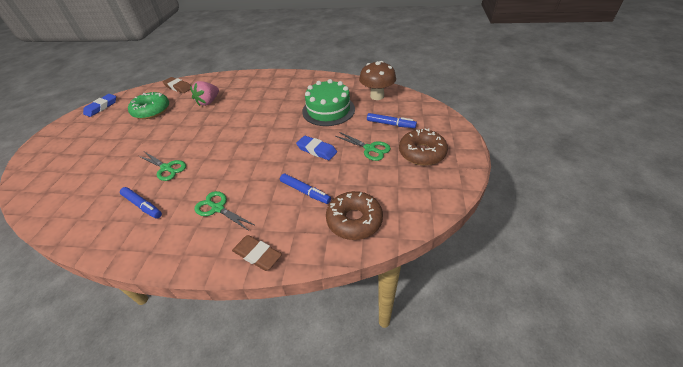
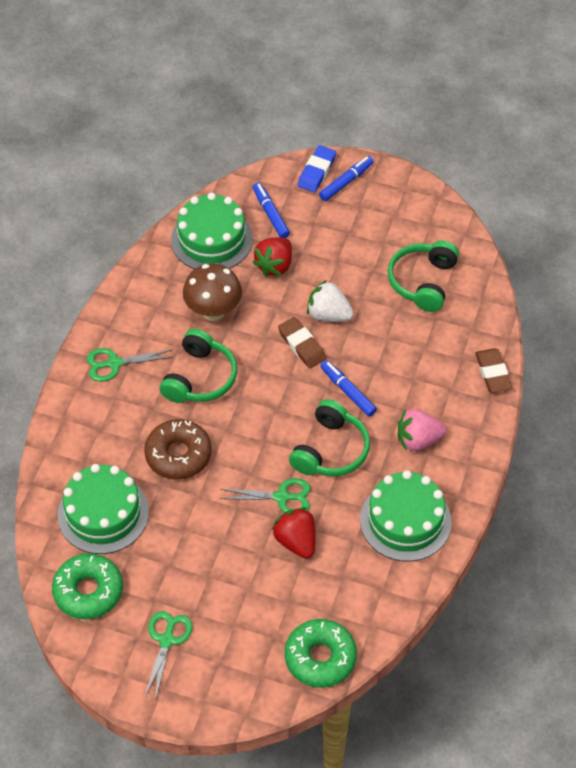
blue eraser: [83,94,116,117] [296,136,337,160] = 2 -> [298,145,336,192] = 1
brown donut: [326,191,383,240] [399,128,448,165] = 2 -> [144,419,212,480] = 1
green cake: [302,79,355,126] = 1 -> [58,464,149,554] [171,192,253,269] [360,470,452,561] = 3
green donut: [128,92,169,119] = 1 -> [52,553,123,620] [285,619,357,688] = 2
green headphones: none = 0 -> [160,329,237,403] [289,399,370,476] [387,241,459,312] = 3
red strawberry: none = 0 -> [252,238,292,277] [272,507,316,559] = 2
white strawberry: none = 0 -> [307,280,354,322] = 1

